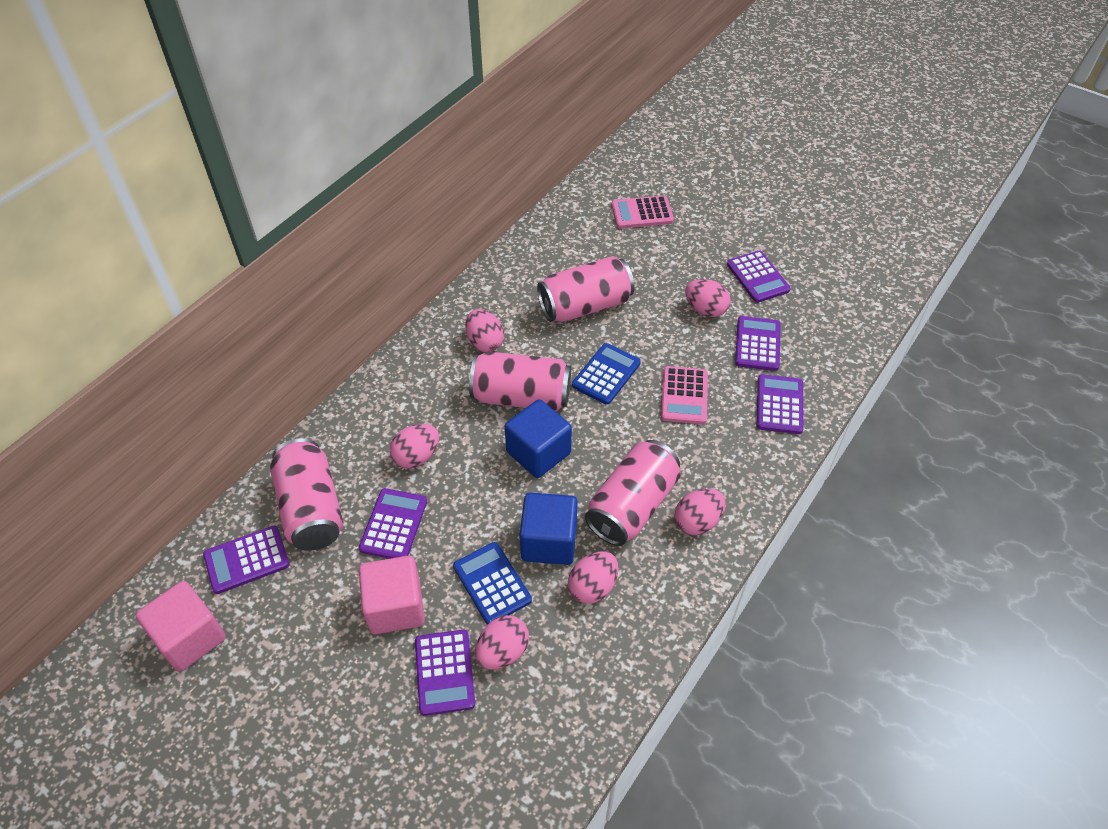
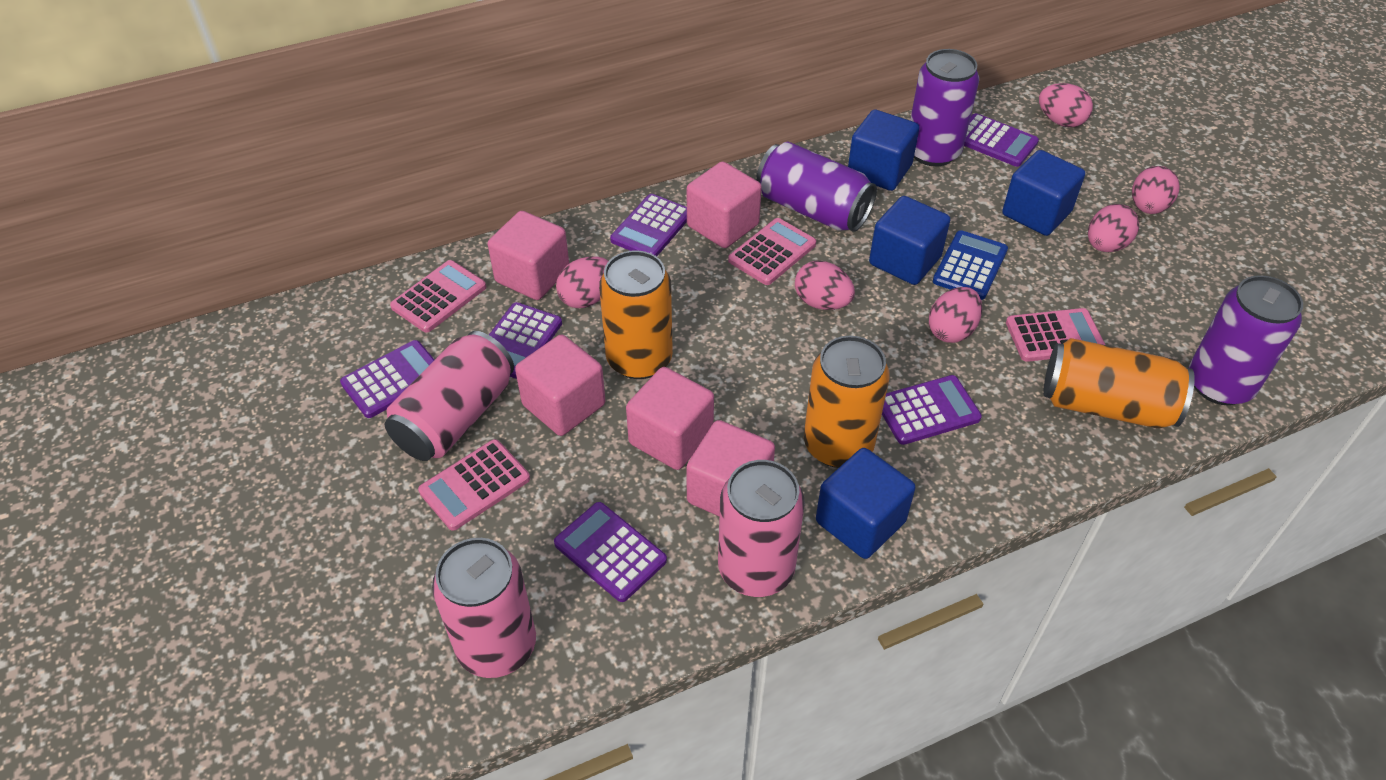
blue calculator: [453,542,532,624] [572,343,641,405] = 2 -> [933,230,1008,300] = 1
blue cube: [505,399,572,478] [520,492,578,565] = 2 -> [816,448,916,559] [848,110,919,191] [869,196,950,285] [1002,150,1085,236] = 4
orange can: none = 0 -> [599,250,673,379] [804,336,890,468] [1043,338,1195,429] = 3
pink calculator: [612,196,674,228] [661,366,708,424] = 2 -> [390,260,486,333] [418,439,530,531] [728,218,816,285] [1006,308,1105,362] = 4
pink can: [270,438,343,551] [469,351,571,411] [537,256,634,322] [585,440,681,546] = 4 -> [385,331,514,461] [432,538,536,678] [718,460,805,597] = 3
pink cube: [136,581,226,672] [359,556,425,634] = 2 -> [488,211,569,300] [515,335,605,436] [626,367,714,470] [686,420,775,516] [687,161,762,248] = 5
purple can: none = 0 -> [756,141,877,232] [910,49,979,166] [1189,275,1303,405] = 3

